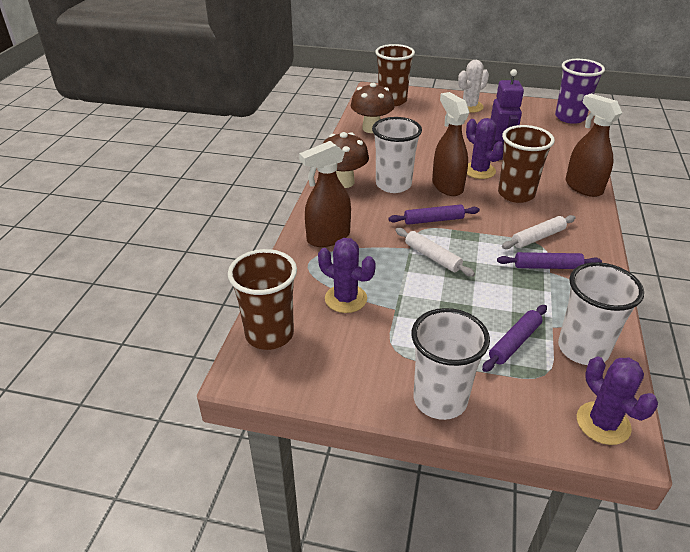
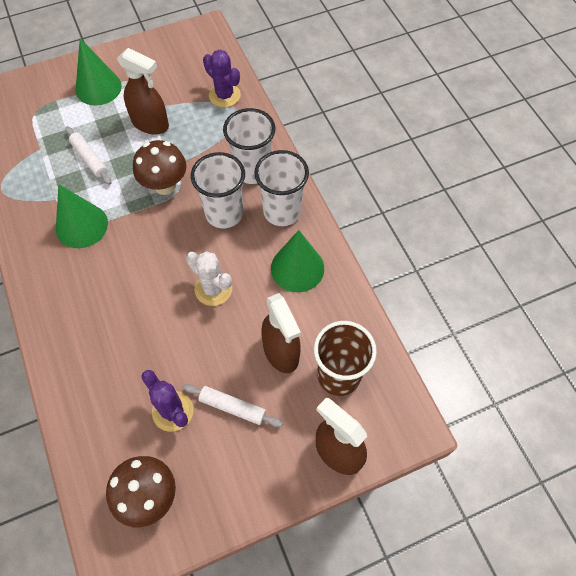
brown cup: [228,249,297,350] [375,44,415,106] [498,125,555,203] = 3 -> [314,321,377,396] = 1
green cone: none = 0 -> [56,184,108,248] [76,38,122,106] [271,230,324,292] = 3
purple cactus: [318,238,376,313] [466,118,504,179] [577,356,658,445] = 3 -> [141,370,194,432] [203,50,241,108] = 2
purple cup: [555,59,605,124] = 1 -> none = 0
purple robot: [491,69,524,160] = 1 -> none = 0
purple rolling pin: [388,204,480,225] [482,305,547,372] [497,252,602,269] = 3 -> none = 0

